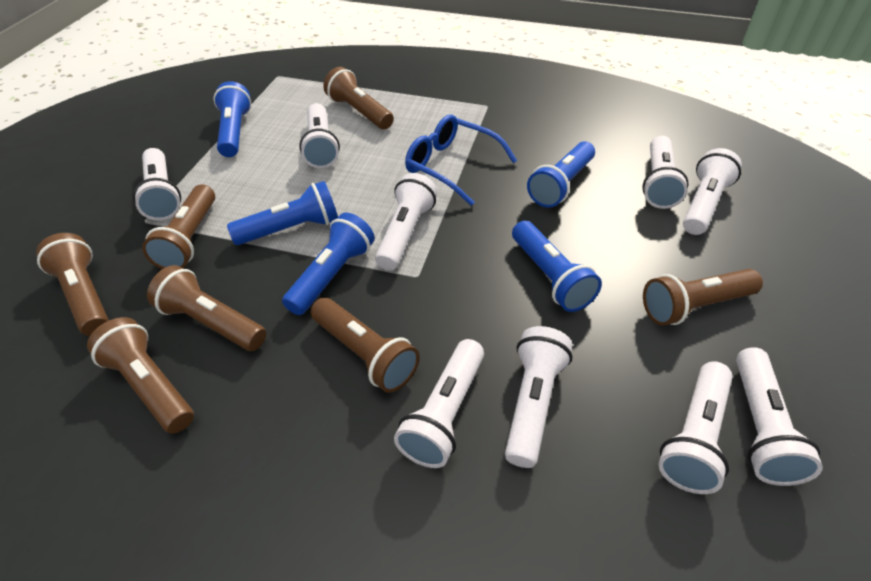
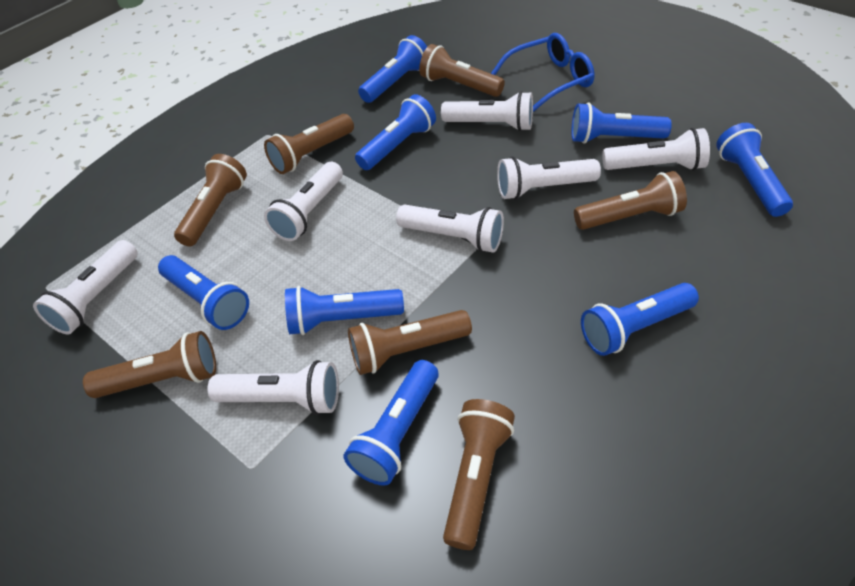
blue flashlight: [213,81,252,157] [227,181,338,245] [282,213,375,315] [512,221,602,312] [527,141,595,208] = 5 -> [158,255,249,330] [285,286,404,335] [344,360,439,486] [355,94,436,170] [358,35,427,103] [571,102,672,144] [581,283,699,356] [716,123,793,217] = 8
white flashlight: [133,148,181,221] [299,103,340,168] [375,173,438,270] [394,339,484,468] [505,326,572,468] [642,136,688,209] [658,361,732,494] [683,148,742,235] [736,347,823,486] = 9 -> [33,240,138,335] [207,360,339,415] [264,162,343,241] [396,204,504,253] [441,91,533,131] [497,156,601,200] [602,128,710,171] = 7

